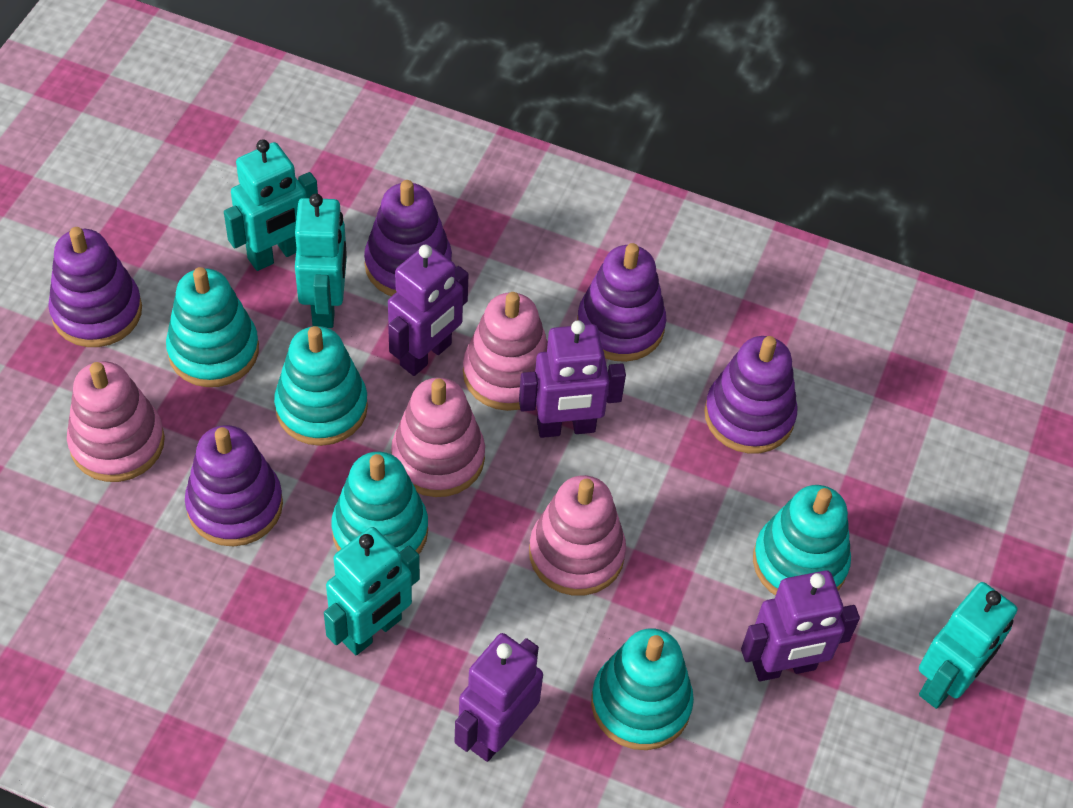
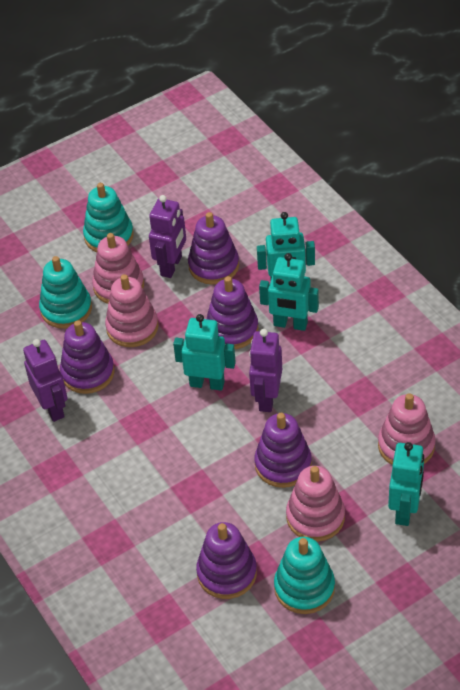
purple robot: [388,244,469,376] [455,633,543,762] [519,320,626,438] [741,570,860,681] = 4 -> [23,339,68,422] [149,195,186,278] [249,329,282,412] = 3
turquoise stacking toy: [166,267,259,387] [274,326,368,446] [332,452,428,554] [591,628,694,750] [753,485,851,595] = 5 -> [39,256,92,329] [83,183,134,252] [274,537,335,614] = 3

